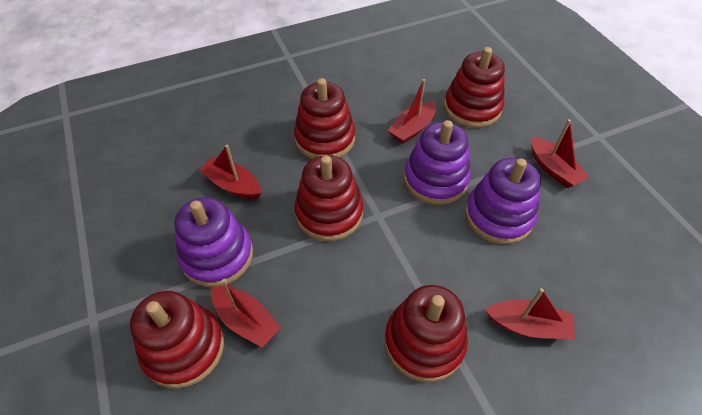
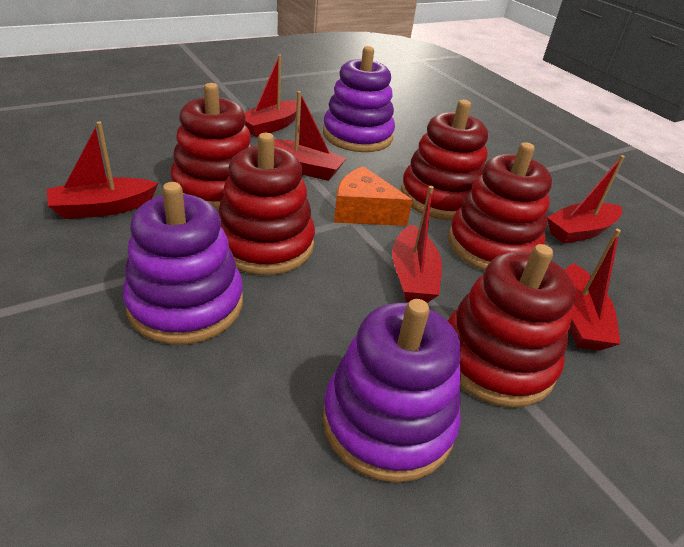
orange cheese: none = 0 -> [334,166,413,226] = 1
red boat: [199,145,261,199] [211,279,281,348] [388,79,436,144] [486,288,575,339] [531,119,589,188] = 5 -> [47,121,158,219] [245,54,301,137] [274,91,347,181] [392,186,442,303] [547,155,625,244] [565,229,621,351] = 6

